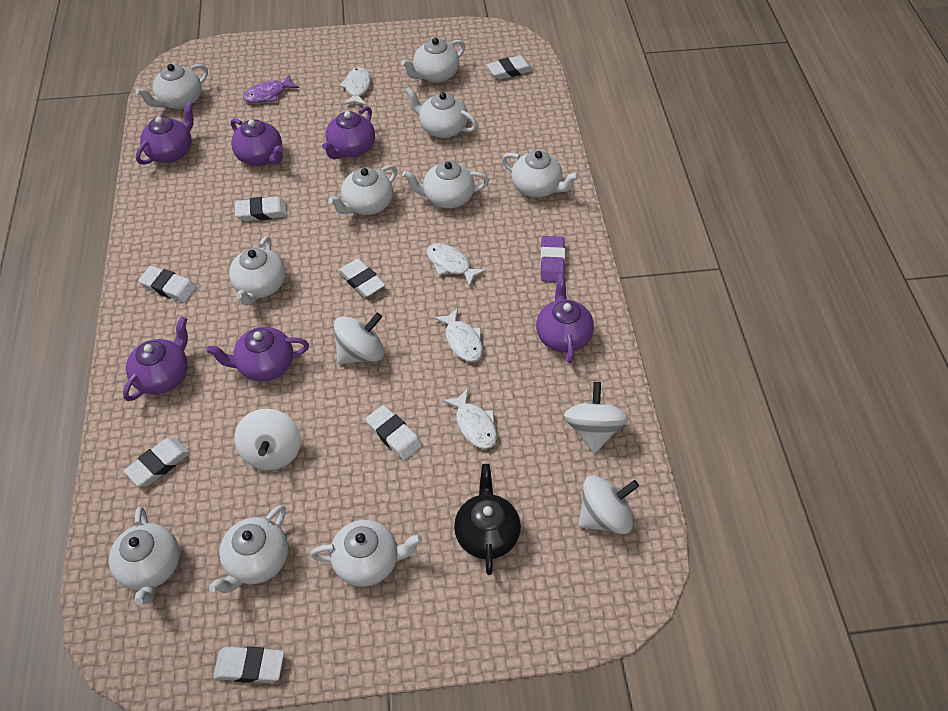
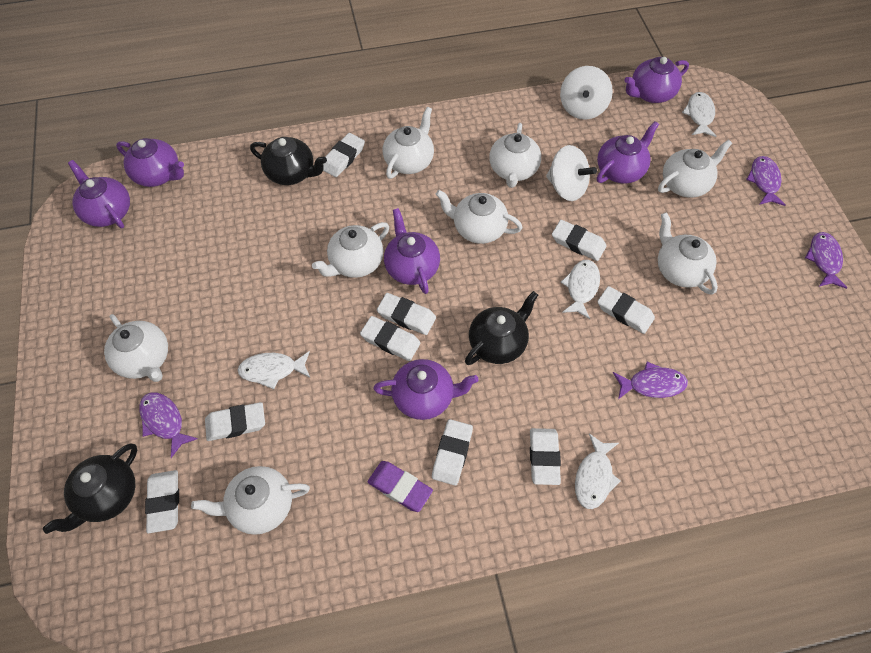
black teapot: [454,464,521,575] = 1 -> [43,443,137,534] [250,137,327,185] [465,291,538,365] = 3
purple fish: [243,74,300,103] = 1 -> [139,392,198,458] [613,362,688,399] [746,156,785,206] [805,232,847,289] = 4
white eraser: [124,438,190,487] [138,266,197,303] [213,647,284,683] [235,196,287,221] [338,259,385,297] [365,405,422,461] [487,55,533,80] = 7 -> [145,470,179,533] [205,402,265,441] [323,133,365,177] [360,316,421,361] [377,293,436,335] [432,419,473,486] [530,428,561,485] [552,220,606,261] [597,286,655,334] = 9
white spinning top: [235,409,301,470] [334,313,384,364] [564,382,629,454] [578,475,639,534] = 4 -> [546,145,597,201] [560,66,613,120] = 2
white teapot: [109,506,179,605] [136,64,208,109] [209,505,288,593] [229,236,286,306] [310,520,422,587] [329,165,397,215] [401,38,465,83] [402,161,489,208] [405,87,478,138] [502,150,579,198] = 10 -> [104,314,168,382] [191,466,310,535] [312,222,389,278] [383,107,434,179] [436,190,523,244] [489,123,541,188] [658,139,732,198] [658,212,718,295] = 8

